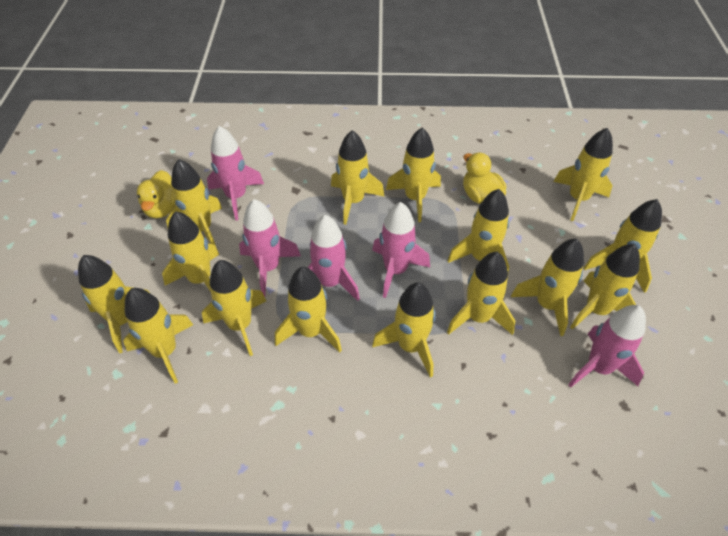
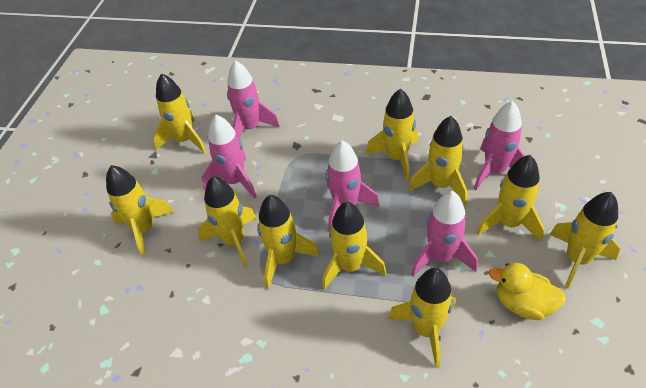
yellow duck: [137,170,176,218] [463,152,506,204] = 2 -> [489,263,566,320] = 1
yellow rocket: [78,255,151,353] [123,288,193,384] [162,211,219,292] [166,159,222,246] [202,260,266,356] [275,267,342,353] [331,130,385,225] [372,282,436,378] [386,127,441,222] [447,252,515,335] [448,189,509,279] [511,238,584,336] [553,128,613,221] [570,244,640,330] [584,199,662,293] = 15 -> [106,165,174,258] [153,73,206,154] [198,176,256,268] [257,195,320,289] [322,202,386,290] [366,89,418,181] [388,268,456,368] [408,116,467,205] [476,155,544,242] [549,192,620,289] = 10

